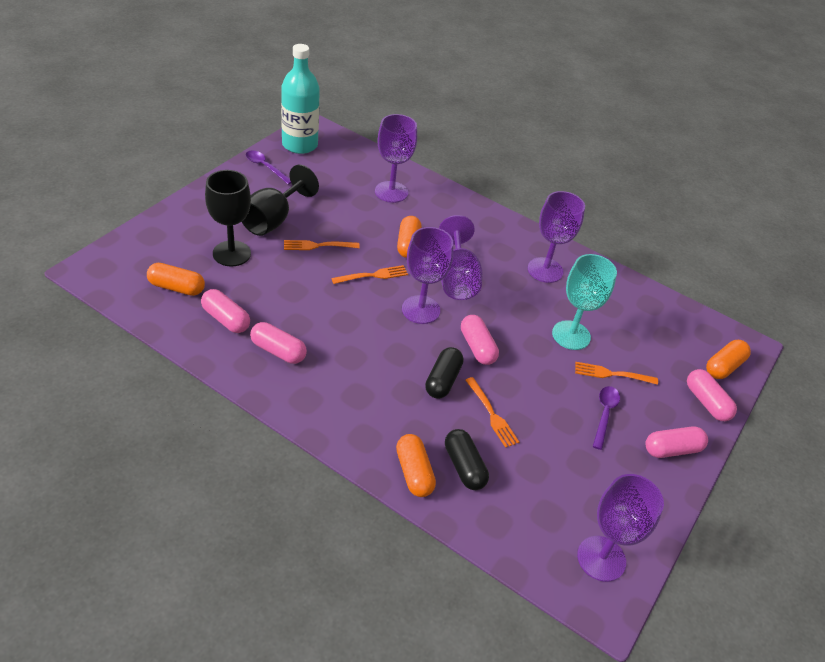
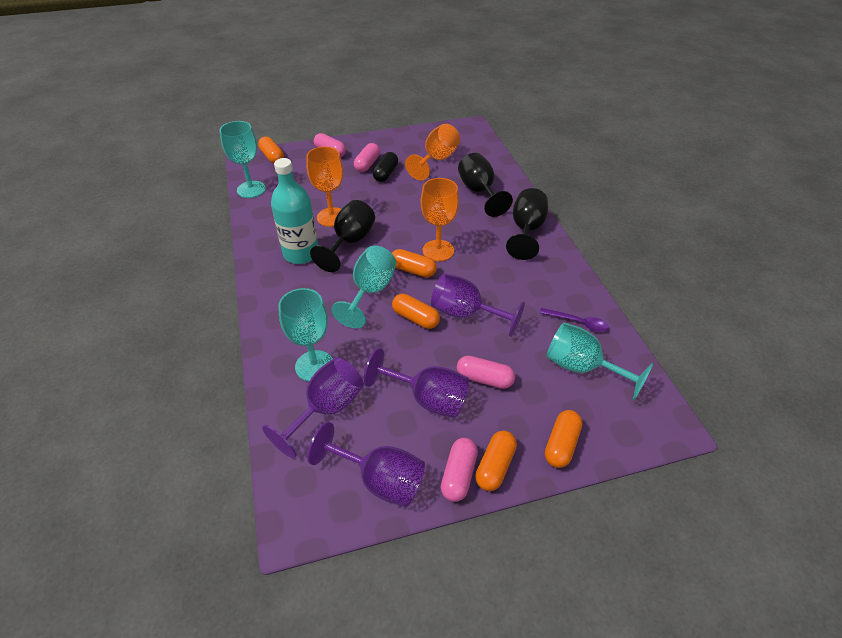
black capsule: [425,347,464,398] [445,429,489,490] = 2 -> [372,152,398,182] = 1
black goblet: [205,170,251,266] [242,165,319,236] = 2 -> [310,200,375,272] [458,153,513,217] [506,188,548,260] = 3
orange capsule: [147,263,205,296] [396,434,436,497] [397,216,422,258] [706,340,751,379] = 4 -> [258,137,284,164] [392,249,437,278] [392,294,440,329] [475,431,517,491] [545,410,583,468] = 5
orange fork: [284,240,360,250] [332,265,408,284] [465,377,519,448] [575,362,658,385] = 4 -> none = 0
orange goblet: none = 0 -> [306,146,343,227] [405,124,460,180] [421,178,459,262] = 3
pink capsule: [201,289,250,333] [250,322,307,364] [461,315,499,365] [645,426,708,458] [687,369,737,421] = 5 -> [314,133,346,157] [354,143,380,172] [441,438,478,502] [457,356,515,389] = 4
purple goblet: [375,114,417,203] [402,227,453,324] [439,215,483,300] [528,191,585,283] [577,474,664,582] = 5 -> [262,357,364,458] [307,422,425,507] [364,348,469,418] [431,273,525,337] = 4
purple spoon: [246,151,291,185] [593,386,620,450] = 2 -> [540,308,608,332] = 1
turquoise goblet: [552,254,617,350] = 1 -> [219,121,266,198] [278,288,333,381] [331,246,396,328] [546,322,653,400] = 4

